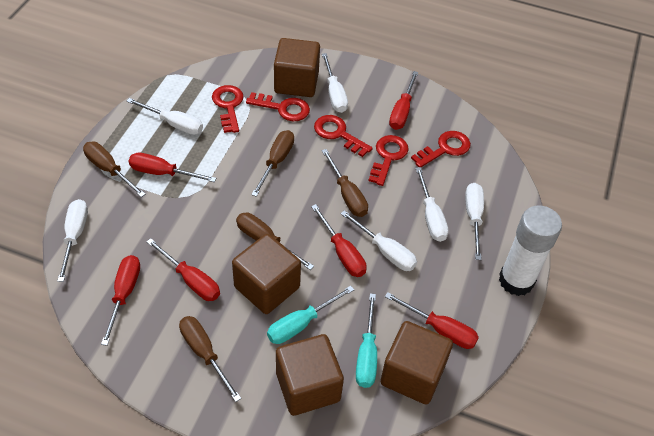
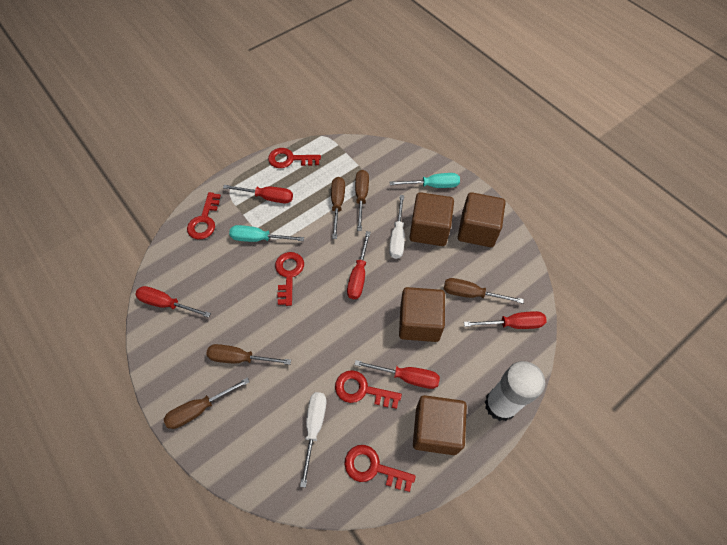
red screwdriver: [101,255,140,346] [129,153,216,182] [146,238,220,301] [311,204,367,277] [385,292,479,349] [389,71,418,130] = 6 -> [135,286,211,318] [223,185,293,203] [347,231,371,299] [354,360,440,389] [464,311,547,329] = 5
white screwdriver: [57,199,88,282] [127,98,203,135] [322,53,348,113] [341,210,417,271] [416,167,449,242] [465,183,484,260] = 6 -> [300,392,326,488] [389,195,405,259] = 2

